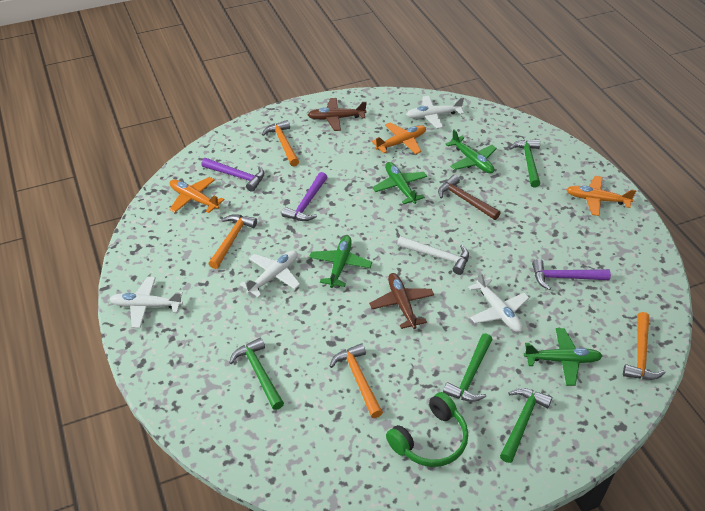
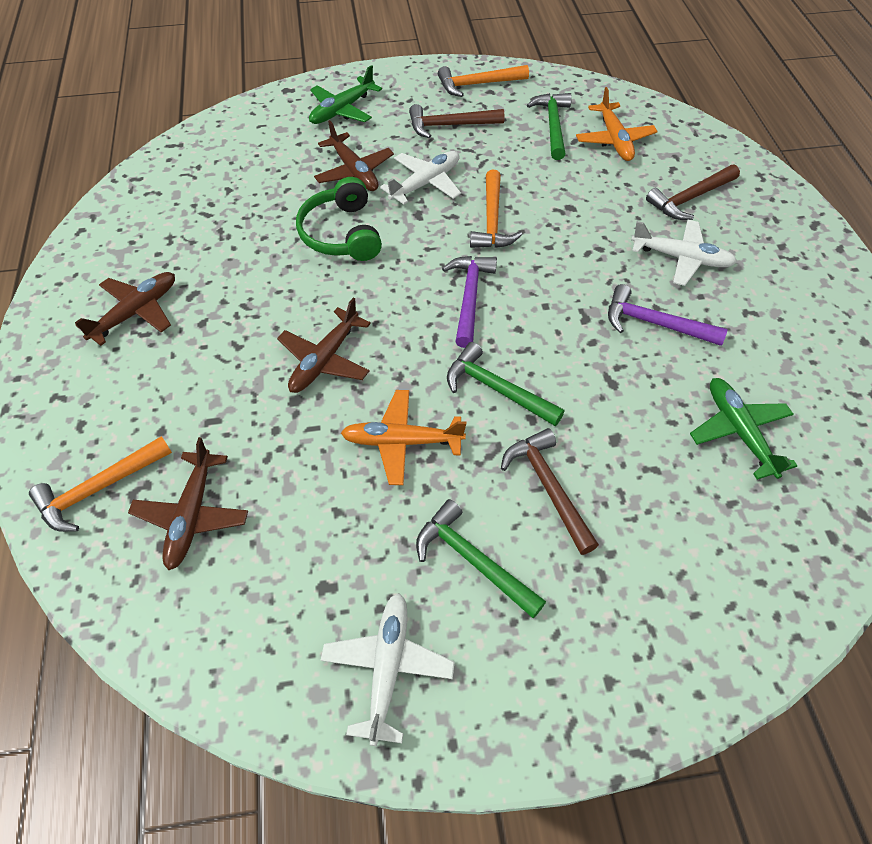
brown hammer: [438,175,501,220] = 1 -> [409,104,505,138] [501,428,599,555] [646,164,740,220] = 3
brown plane: [308,98,367,131] [369,273,434,329] = 2 -> [75,272,175,346] [128,437,248,570] [277,298,371,393] [314,120,394,191] = 4
green hammer: [229,337,284,410] [443,333,493,402] [500,388,552,463] [509,139,540,187] = 4 -> [416,499,546,618] [447,342,565,426] [527,93,572,160] = 3
green plane: [309,235,372,288] [372,162,427,204] [445,130,497,174] [524,328,602,386] = 4 -> [309,65,382,124] [690,378,797,480] = 2
orange hammer: [209,214,257,269] [262,120,299,167] [330,343,383,418] [623,312,666,380] = 4 -> [29,436,172,532] [438,65,529,97] [470,170,522,248] = 3
orange plane: [170,177,225,213] [372,122,426,154] [566,176,636,216] = 3 -> [341,390,466,485] [576,87,658,161] = 2
purple hammer: [201,158,264,192] [282,172,327,221] [532,259,611,290] = 3 -> [442,256,497,348] [608,284,727,346] = 2
white hammer: [397,236,469,275] = 1 -> none = 0
white plane: [110,277,183,328] [240,250,300,297] [406,96,464,129] [468,271,529,332] = 4 -> [320,593,455,746] [380,151,461,205] [631,220,737,286] = 3

